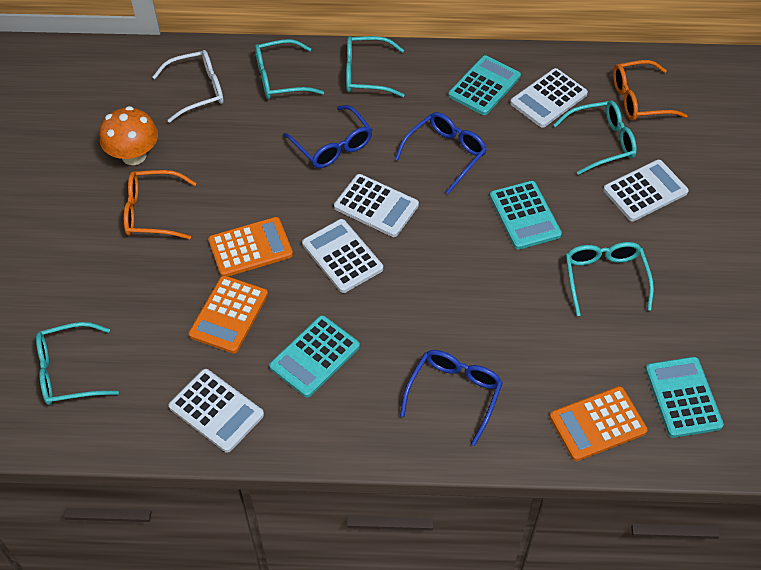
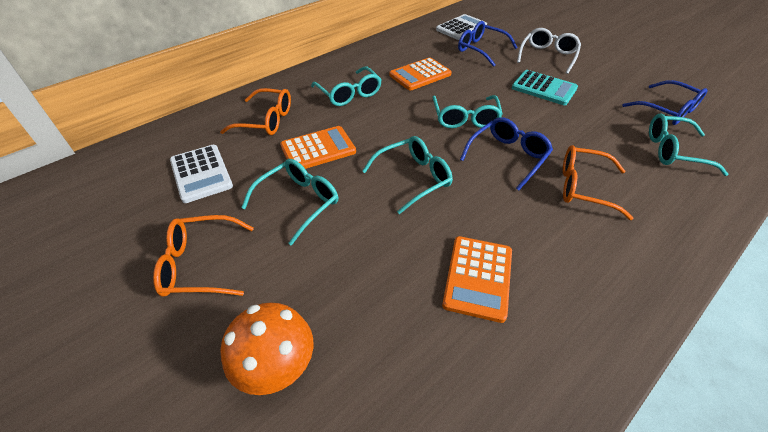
orange glasses: [124,170,196,239] [613,60,687,121] = 2 -> [153,215,254,296] [220,88,291,135] [563,145,634,220] = 3
turquoise calculator: [269,315,360,398] [448,55,521,115] [490,181,562,250] [645,357,724,438] = 4 -> [512,70,578,105] = 1
white calculator: [169,369,264,453] [302,219,383,293] [334,174,419,237] [510,68,588,128] [603,160,689,222] = 5 -> [170,145,233,203] [436,14,487,40] = 2

